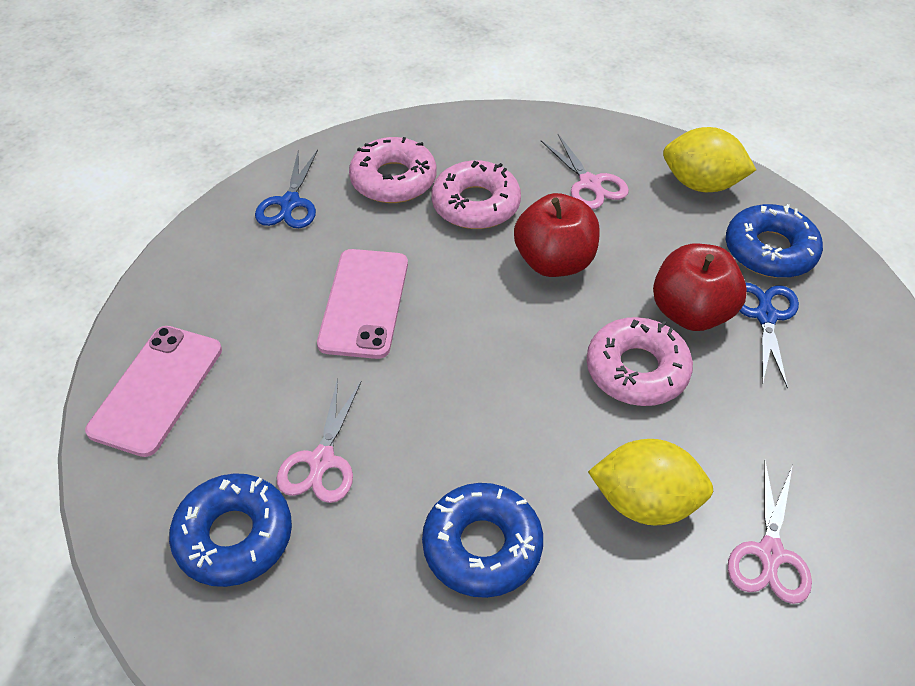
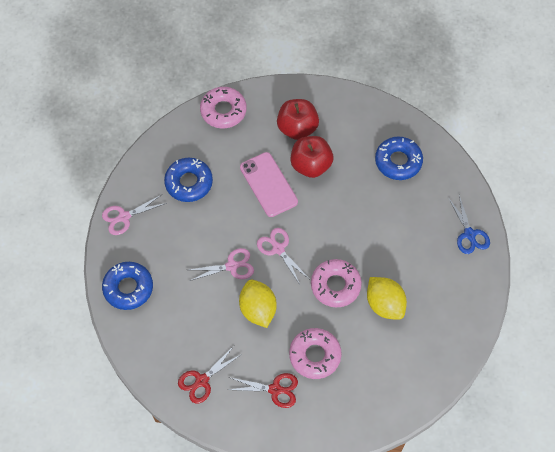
blue scissors: [255,150,318,228] [739,282,799,388] = 2 -> [449,195,490,254] = 1
pink phone: [85,326,222,457] [317,249,408,359] = 2 -> [240,152,298,217] = 1
red scissors: none = 0 -> [178,346,242,403] [228,373,298,408] = 2

